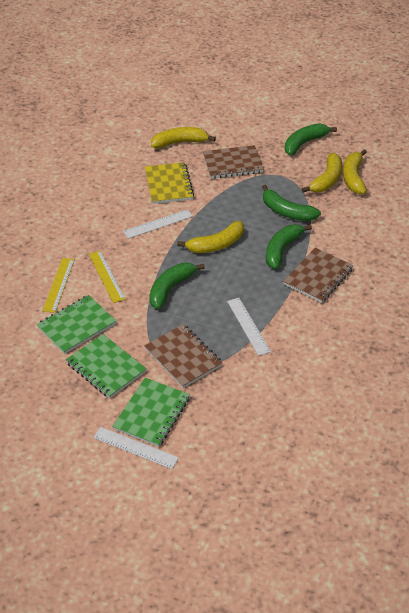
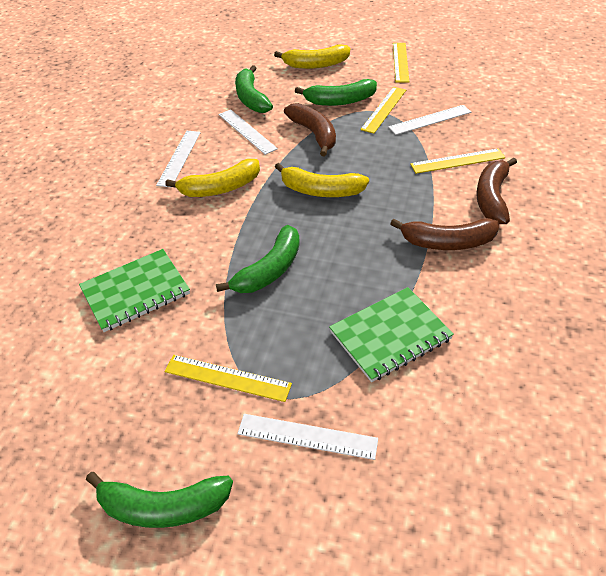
brown banana: none = 0 -> [284,103,336,156] [390,218,499,250] [476,158,517,224] = 3
brown notebook: [144,324,223,388] [203,145,264,179] [283,248,353,303] = 3 -> none = 0
green notebook: [37,295,116,354] [66,334,147,399] [112,378,190,447] = 3 -> [79,249,190,332] [329,287,454,382] = 2
white ruler: [93,427,179,469] [123,209,193,239] [227,298,271,356] = 3 -> [156,131,201,188] [219,109,278,155] [237,414,378,460] [388,105,471,135] = 4
yellow banana: [151,127,216,148] [177,221,244,253] [302,153,342,193] [343,149,367,194] = 4 -> [165,159,260,197] [274,45,350,69] [275,163,369,197] = 3
yellow notebook: [145,162,194,204] = 1 -> none = 0
yellow ruler: [43,258,75,313] [89,250,126,303] = 2 -> [164,355,292,402] [360,87,406,134] [393,43,409,82] [410,148,506,174] = 4

